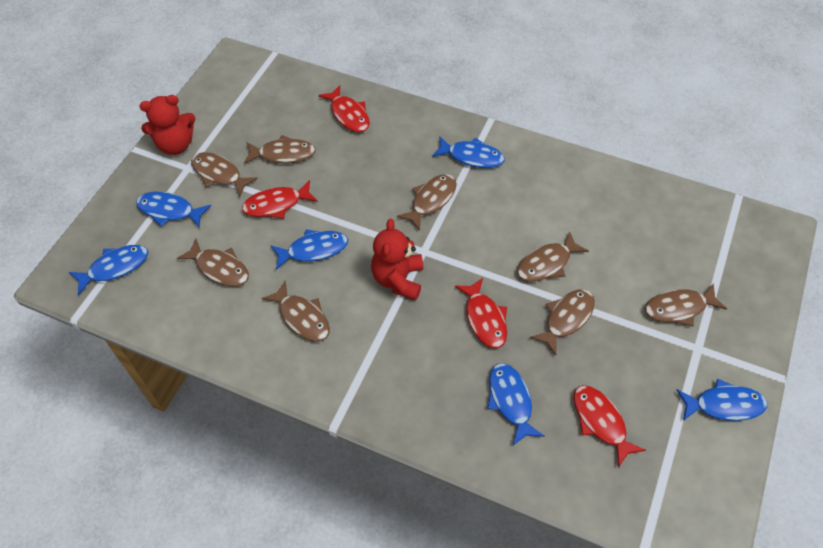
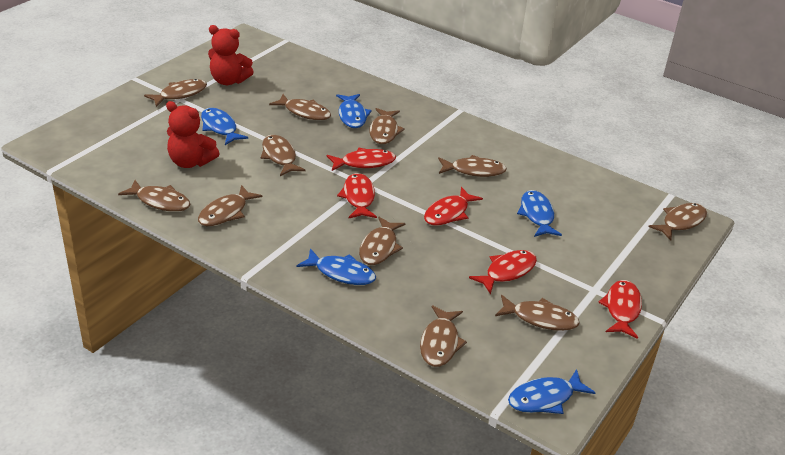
blue fish: [69,245,148,295] [136,192,211,228] [270,229,348,270] [432,136,505,168] [487,363,545,445] [677,378,767,421] = 6 -> [201,108,248,145] [297,248,376,285] [336,94,372,128] [508,369,595,414] [517,190,562,237] = 5
brown fish: [177,238,249,286] [191,152,258,196] [244,135,316,164] [262,281,330,341] [397,174,457,231] [517,231,589,282] [530,289,595,356] [645,283,727,326] = 8 -> [118,180,190,212] [144,79,207,107] [198,185,262,226] [261,135,306,176] [269,94,331,120] [359,217,405,265] [369,108,405,144] [420,305,467,367] [438,155,507,177] [495,295,580,331] [648,203,707,241] = 11
red fish: [242,180,318,218] [318,85,370,132] [455,278,507,348] [573,385,646,467] = 4 -> [327,148,396,171] [337,173,377,218] [424,187,483,226] [469,250,537,294] [598,280,642,339] = 5

